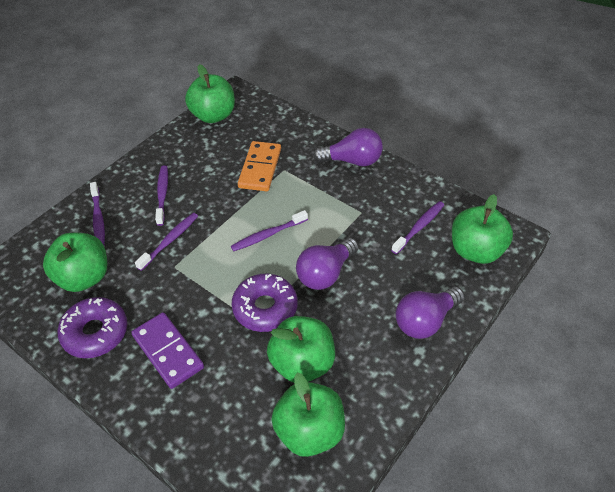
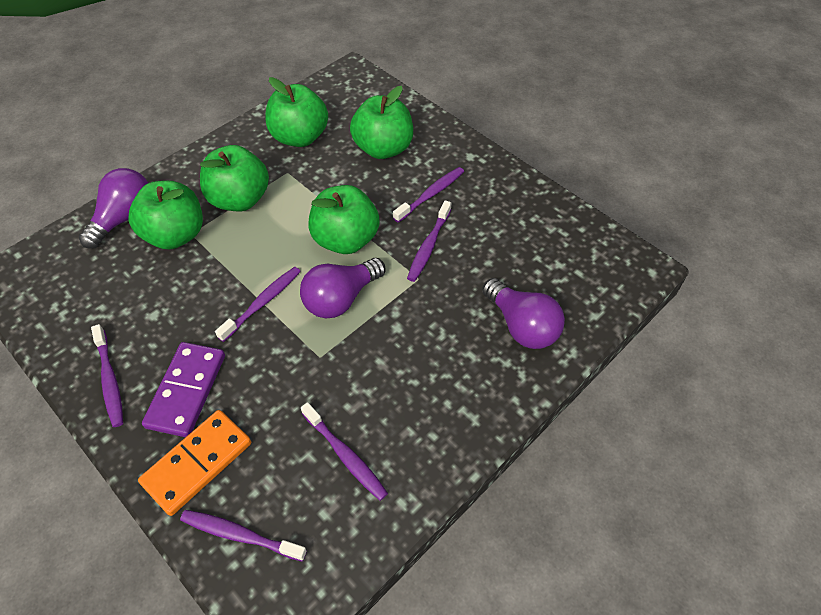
purple donut: [57,297,127,358] [232,274,298,332] = 2 -> none = 0
purple toothbrush: [90,182,105,245] [135,213,198,271] [155,165,168,226] [231,210,308,252] [391,201,444,254] = 5 -> [91,324,123,427] [180,510,307,561] [215,267,301,342] [301,402,388,501] [393,167,464,223] [407,200,451,282] = 6

